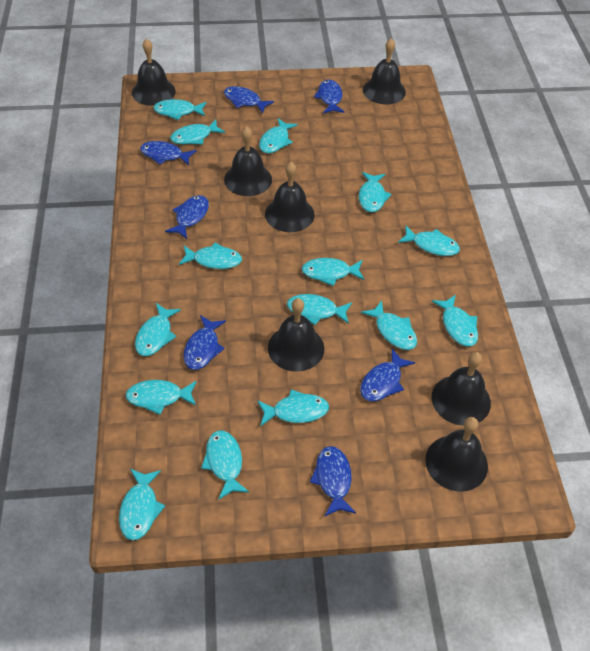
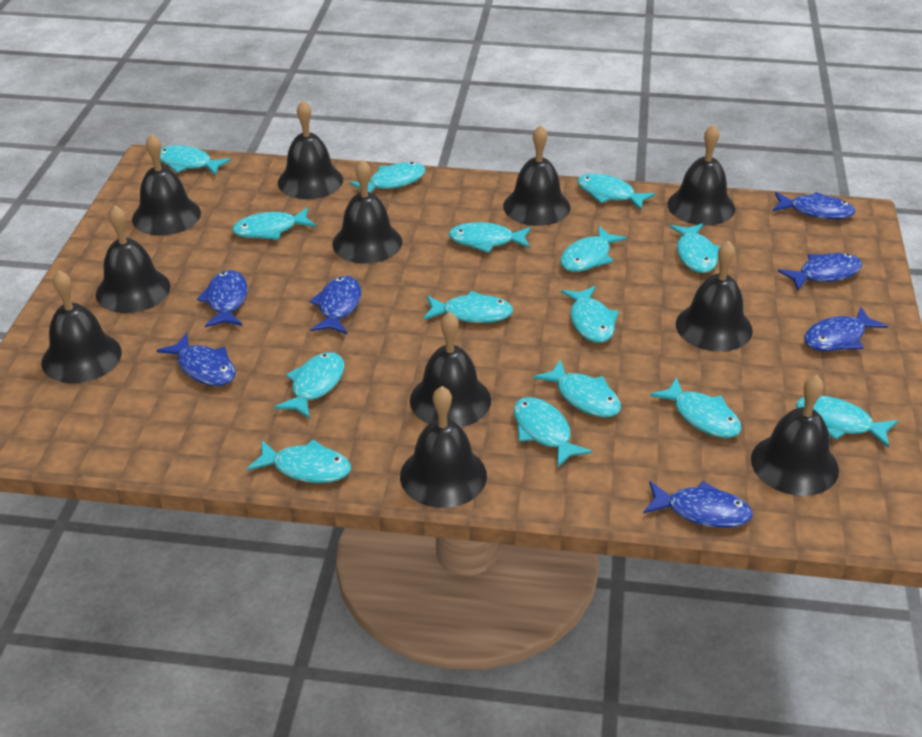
black bell: [132,39,176,106] [224,126,272,196] [265,162,315,232] [268,298,324,372] [363,38,406,104] [425,417,488,492] [432,352,491,426] = 7 -> [42,270,122,383] [96,205,170,313] [132,134,201,236] [278,101,343,199] [332,159,402,263] [400,386,487,508] [410,312,491,427] [503,125,570,226] [667,124,735,226] [676,241,753,352] [751,375,839,496] = 11

